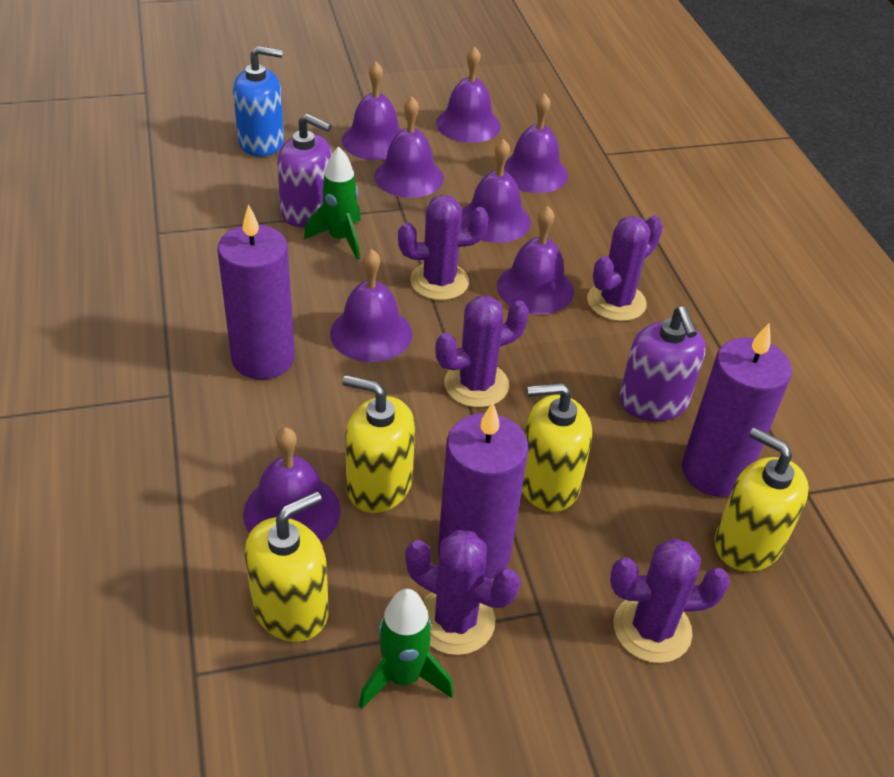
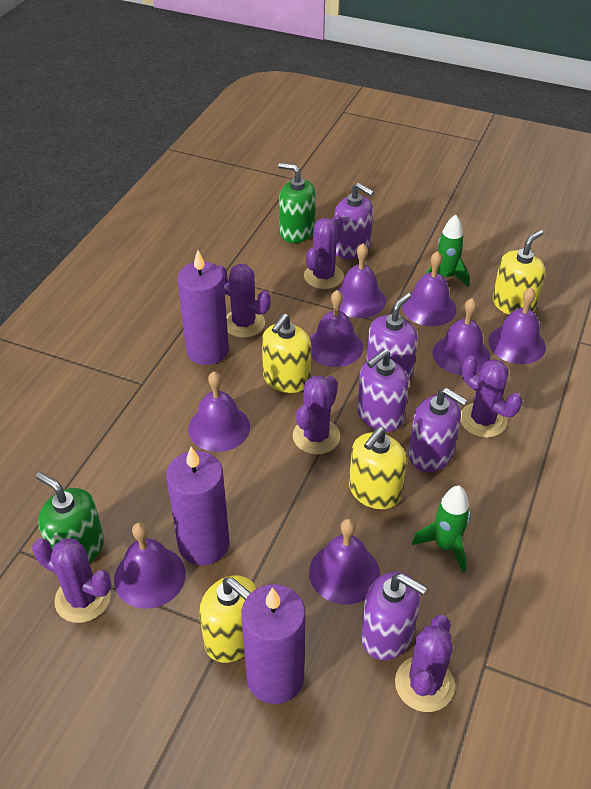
blue soap dispenser: [233,46,284,157] = 1 -> none = 0
green soap dispenser: none = 0 -> [36,472,104,563] [278,163,316,243] = 2
purple cactus: [398,195,489,300] [405,530,520,655] [435,296,529,408] [587,215,663,321] [610,538,730,663] = 5 -> [32,538,111,623] [218,264,271,338] [293,375,340,454] [304,215,344,289] [395,615,455,712] [461,356,522,438] = 6
purple soap dispenser: [277,114,332,227] [619,306,706,421] = 2 -> [335,183,374,259] [357,349,409,432] [361,572,427,660] [366,293,418,380] [408,388,467,472] = 5

